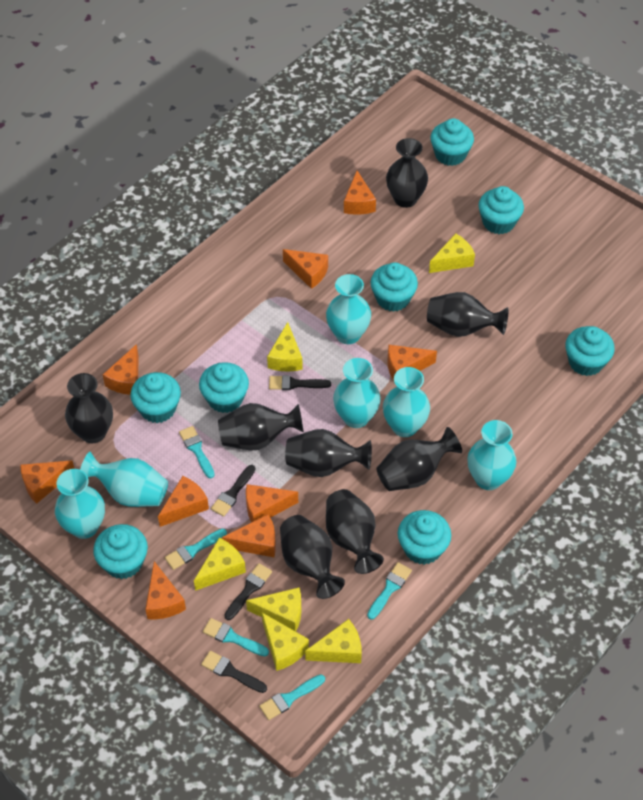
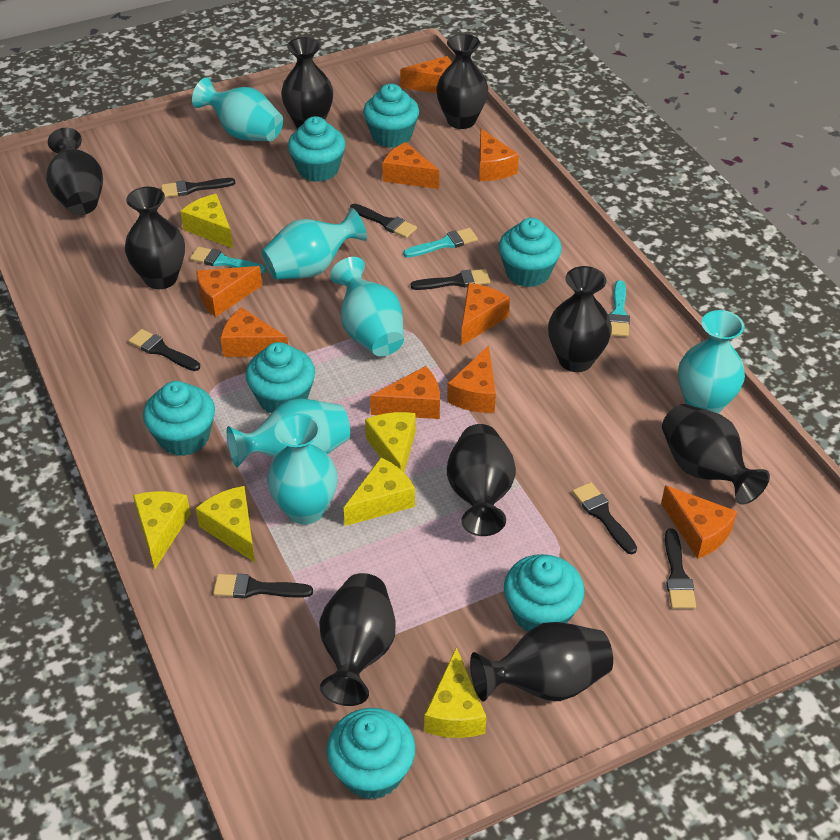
black brush: [201,651,267,693] [211,465,256,517] [224,563,272,620] [269,375,331,390] = 4 -> [128,329,200,371] [161,178,235,197] [213,574,313,598] [350,204,417,238] [410,269,490,290] [572,482,637,554] [665,529,696,609] = 7
black vase: [65,373,113,443] [218,403,304,450] [280,515,345,599] [285,429,372,477] [326,489,384,574] [376,427,462,491] [386,138,428,208] [427,292,508,337] = 8 -> [46,128,103,215] [125,187,185,289] [281,37,333,129] [319,573,395,706] [436,34,488,129] [447,424,516,536] [470,622,613,702] [548,266,612,372] [662,404,770,505] = 9
turquoise brush: [165,528,227,570] [179,426,215,478] [203,618,269,656] [259,675,325,720] [367,562,412,619] = 5 -> [190,246,266,273] [403,228,478,258] [608,280,630,337] = 3
turquoise cupcake: [93,524,148,579] [130,372,181,423] [199,362,249,413] [370,262,418,312] [398,510,451,565] [430,118,474,166] [479,186,524,234] [565,326,615,376] = 8 -> [143,381,215,456] [246,342,315,413] [288,116,346,182] [327,708,415,799] [363,84,419,148] [499,218,562,287] [504,554,584,632] = 7

